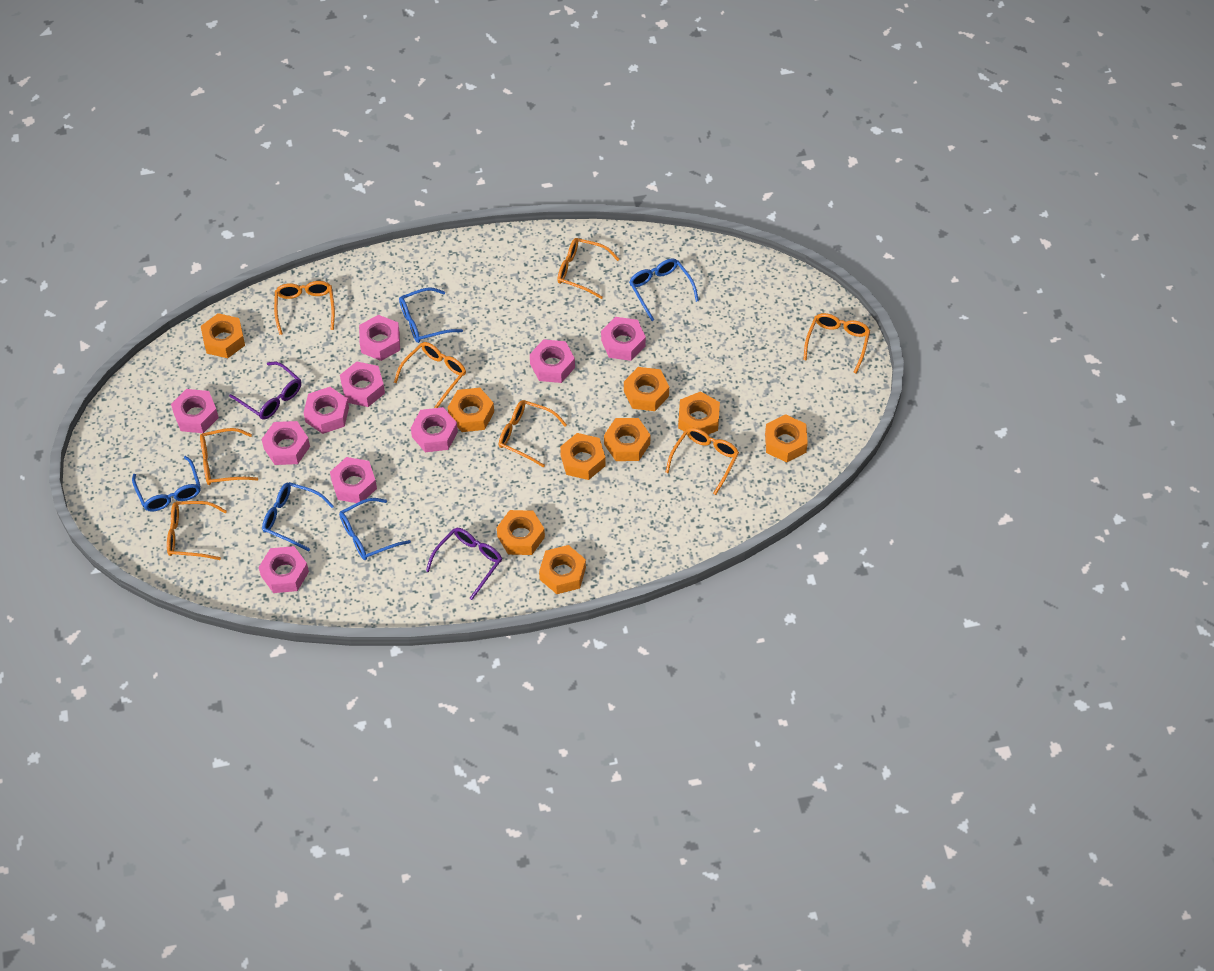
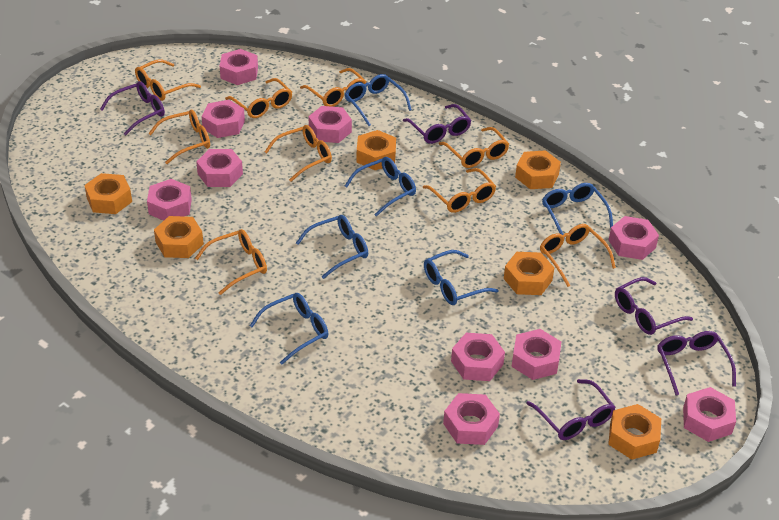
blue glasses: [132,456,201,512] [262,482,334,551] [339,498,411,560] [399,288,463,343] [629,258,699,321] = 5 -> [250,293,329,365] [296,215,368,279] [344,74,412,126] [345,157,416,216] [424,250,499,305] [542,183,613,239] = 6
orange glasses: [167,501,227,560] [200,428,258,485] [274,281,335,335] [394,342,466,408] [499,400,567,467] [557,238,619,299] [665,428,739,495] [803,313,870,373] = 8 -> [135,59,201,101] [148,109,210,164] [195,229,267,295] [225,78,292,118] [265,125,332,182] [300,68,366,107] [423,168,496,213] [439,127,509,168] [540,224,616,287] = 9
orange nut: [201,313,245,358] [448,388,494,432] [497,510,545,555] [539,545,586,594] [560,433,605,480] [604,418,651,461] [624,367,669,411] [678,391,720,435] [765,414,808,462] = 9 -> [84,173,132,214] [154,216,204,258] [357,130,396,170] [504,252,554,295] [515,150,561,189] [608,404,661,460] = 6
purple glasses: [229,362,301,420] [426,528,502,600] = 2 -> [100,81,165,135] [403,104,471,144] [526,379,616,440] [615,277,693,335] [657,331,736,395] = 5

